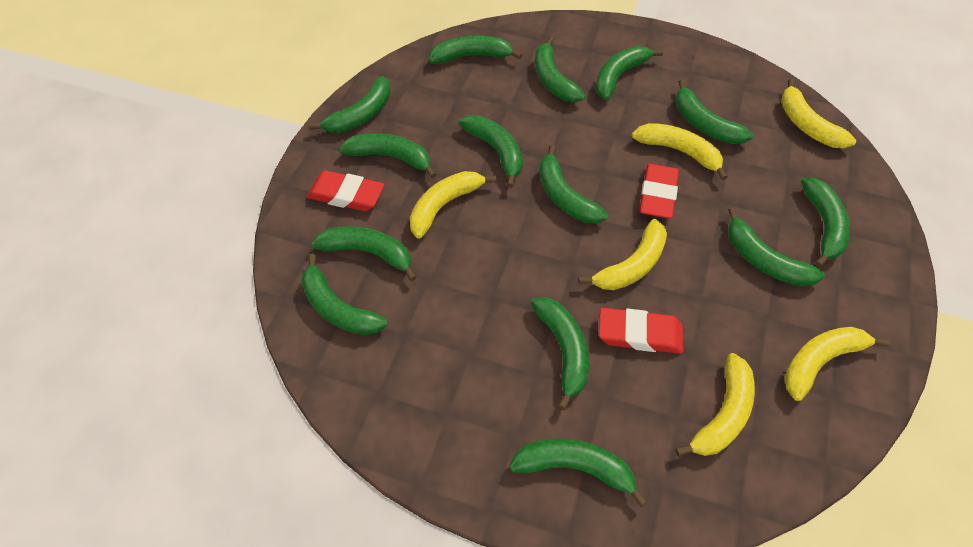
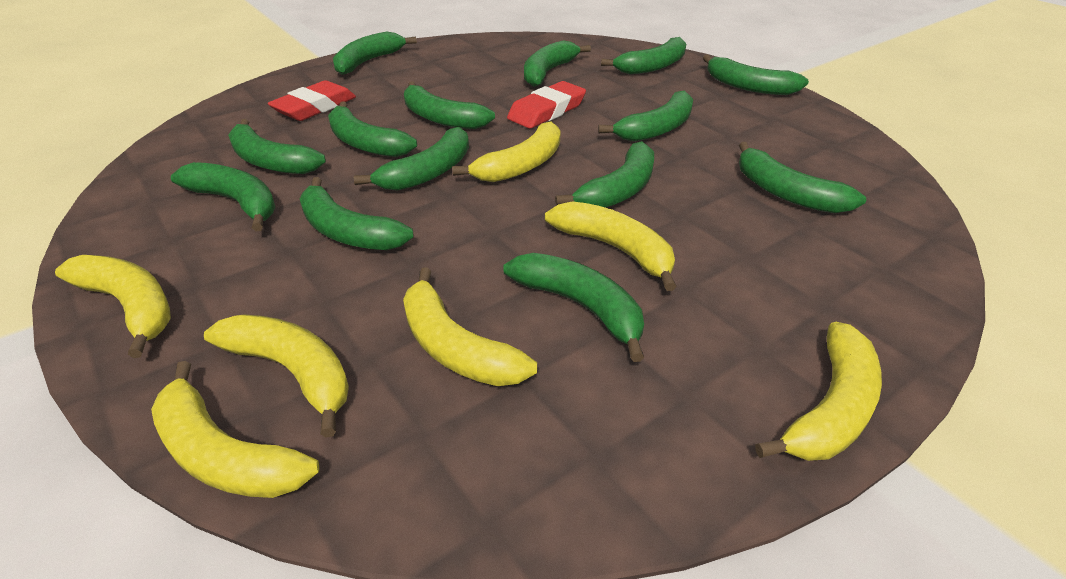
red eraser: [307,170,384,211] [599,308,683,354] [639,164,679,219] = 3 -> [268,80,356,121] [507,81,586,129] = 2
yellow banana: [410,171,497,239] [578,219,667,290] [632,123,728,180] [675,353,755,457] [781,79,856,148] [784,327,890,401] = 6 -> [55,255,171,358] [151,361,319,498] [204,314,349,438] [403,268,537,386] [452,122,561,182] [545,201,677,291] [755,322,882,461] = 7

